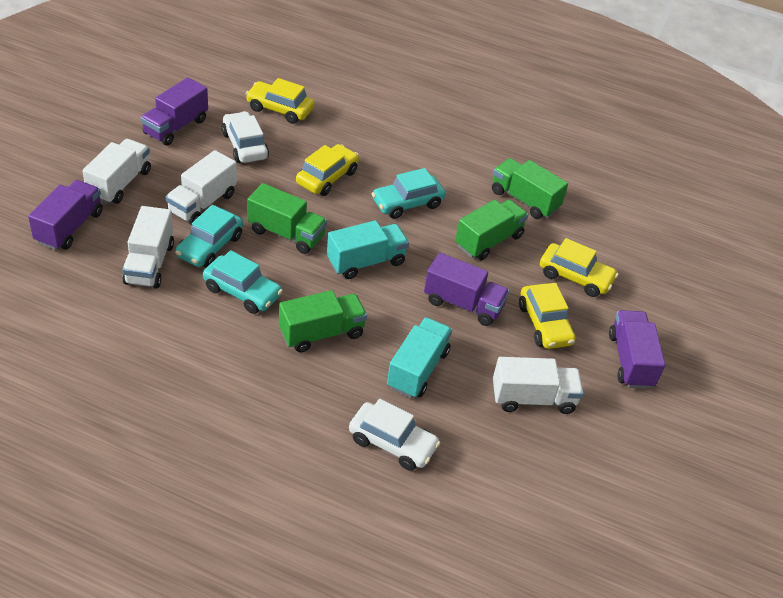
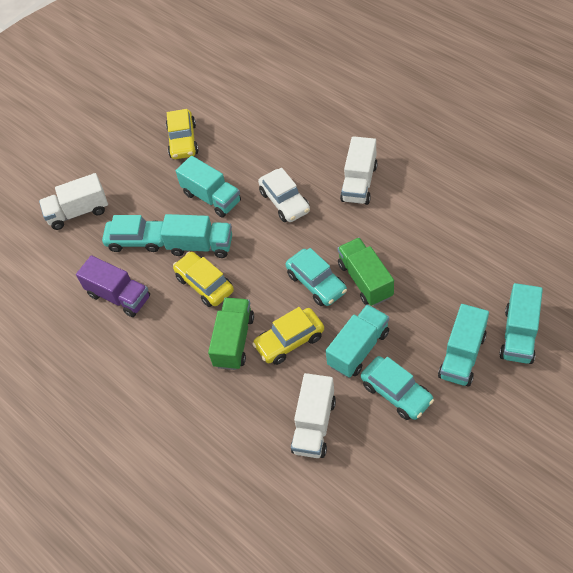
green truck: [247,183,327,254] [279,290,367,353] [455,200,528,260] [492,158,568,219] = 4 -> [208,297,254,370] [337,238,394,306] = 2
purple truck: [28,180,103,250] [141,77,208,145] [424,253,509,326] [609,310,665,389] = 4 -> [76,255,150,317] = 1
turquoise truck: [327,220,409,279] [387,317,452,398] = 2 -> [160,214,232,258] [176,156,241,218] [326,304,389,378] [438,304,489,387] [499,283,543,364] = 5
white car: [222,111,269,163] [349,399,440,471] = 2 -> [258,168,310,222] = 1
white truck: [82,139,151,204] [122,206,174,289] [166,150,237,225] [493,357,584,414] = 4 -> [39,173,108,230] [291,373,336,458] [340,136,378,205] = 3
yellow car: [245,78,314,124] [296,144,359,196] [519,283,576,349] [540,238,619,297] = 4 -> [166,109,199,159] [173,252,234,307] [252,307,324,365] = 3

